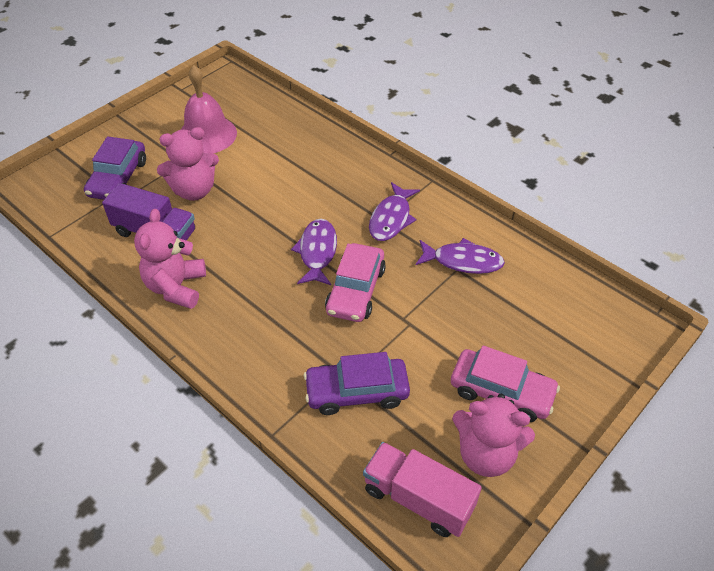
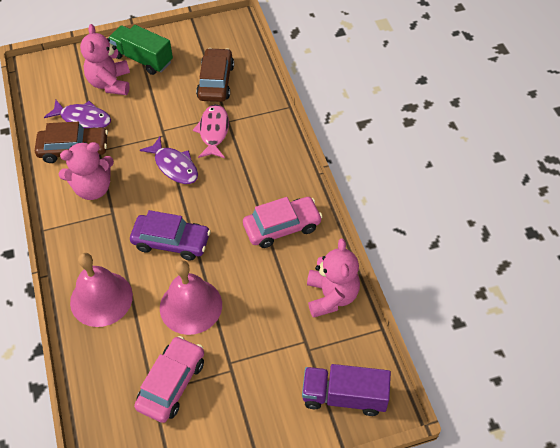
brown car: none = 0 -> [35,122,108,163] [196,48,234,102] = 2
green truck: none = 0 -> [109,25,173,75] = 1
pink bell: [181,65,237,153] = 1 -> [70,253,133,327] [160,260,222,335] = 2
pink fish: none = 0 -> [193,104,229,158] = 1
pink truck: [363,442,482,537] = 1 -> none = 0
purple car: [84,136,146,200] [304,352,410,415] = 2 -> [130,210,211,261] = 1
purple fish: [291,219,337,285] [369,182,420,241] [416,238,505,274] = 3 -> [44,100,111,128] [140,137,198,184] = 2

